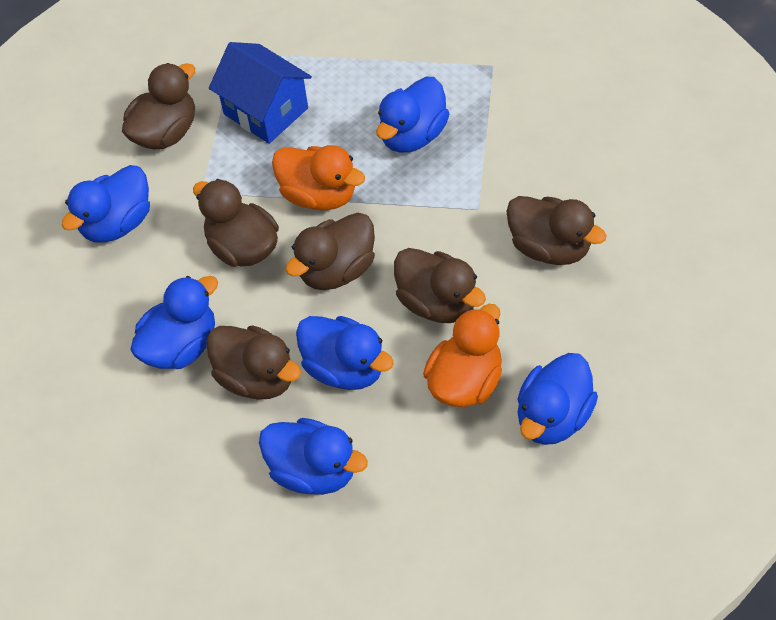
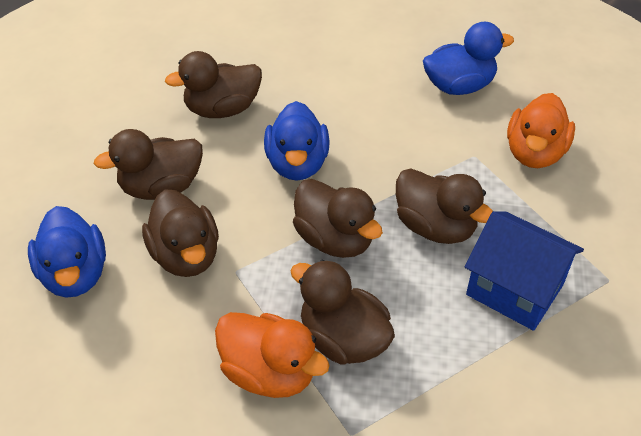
blue duck: [62,165,150,243] [130,276,218,369] [259,418,368,495] [296,316,394,390] [376,77,449,153] [517,353,598,445] = 6 -> [28,206,106,298] [264,101,330,181] [423,22,514,95] = 3

